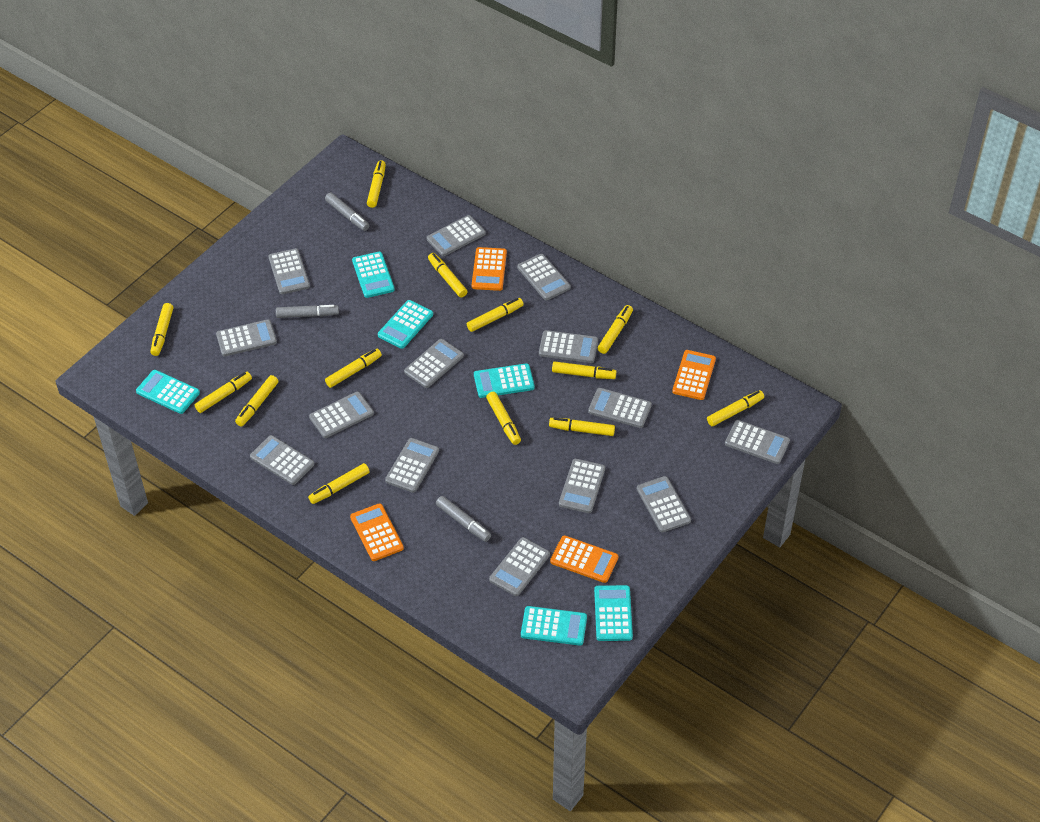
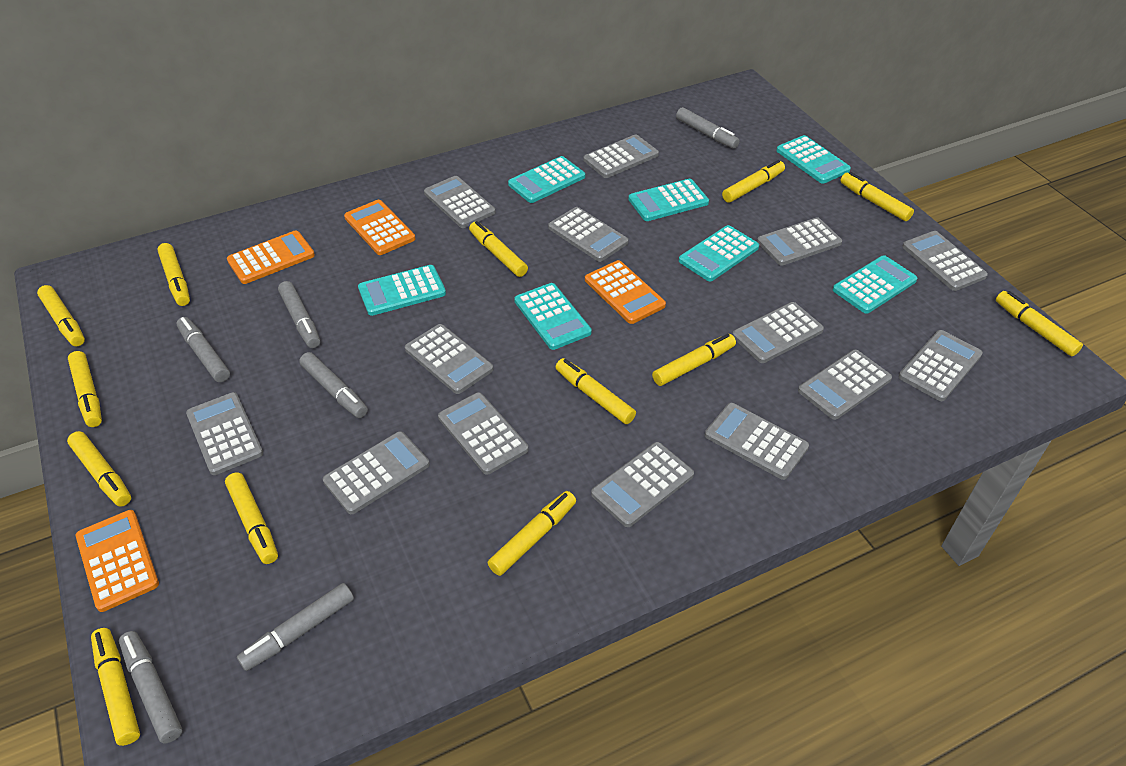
grey marker: [276,305,339,318] [325,193,369,231] [436,496,491,542] = 3 -> [119,631,183,743] [176,317,230,382] [237,583,354,671] [278,281,320,348] [299,352,368,418] [676,107,740,149] = 6
turquoise calculator: [136,370,200,414] [352,252,395,298] [378,300,433,349] [474,363,535,398] [521,606,587,646] [594,585,633,641] = 6 -> [358,265,446,316] [508,156,585,203] [514,283,592,350] [628,179,709,221] [679,225,759,281] [776,135,851,184] [833,255,917,314] = 7

